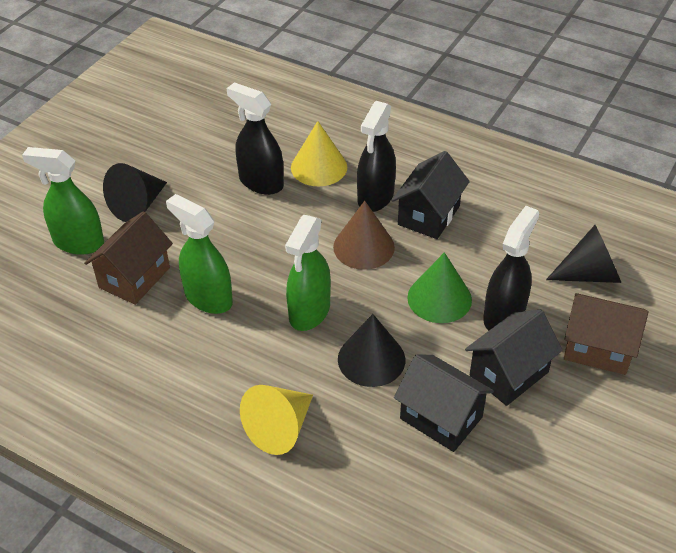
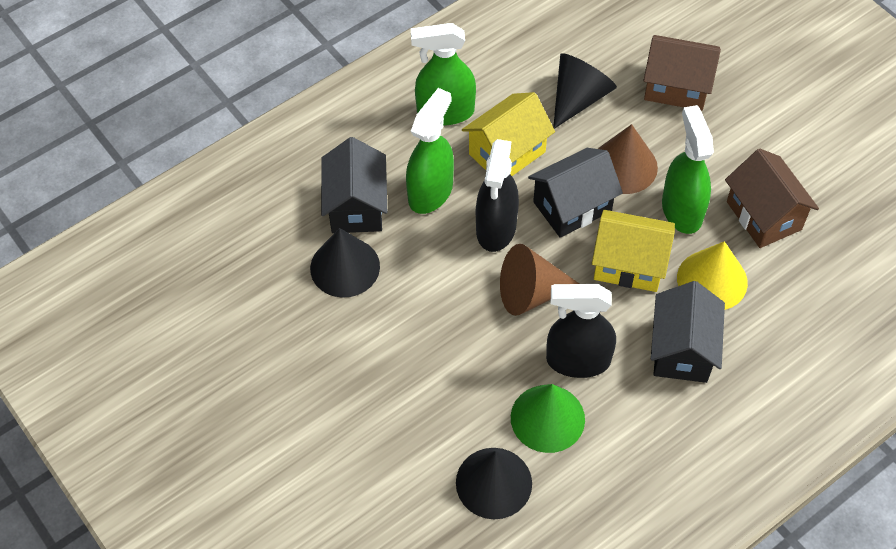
black spray bottle: [227,82,284,195] [357,101,396,212] [483,206,539,331] = 3 -> [476,139,519,252] [546,284,616,378] = 2
brown cone: [333,201,395,270] = 1 -> [500,244,579,316] [598,124,658,194] = 2
yellow cone: [240,385,313,455] [291,121,347,187] = 2 -> [677,241,748,310] = 1
yellow house: none = 0 -> [462,92,555,176] [592,210,675,292] = 2

